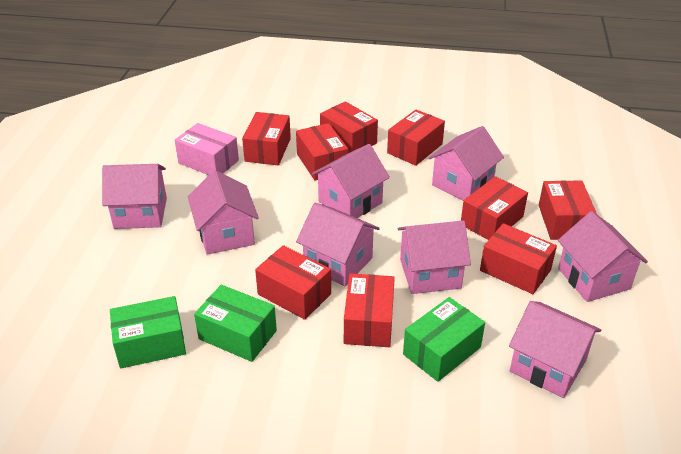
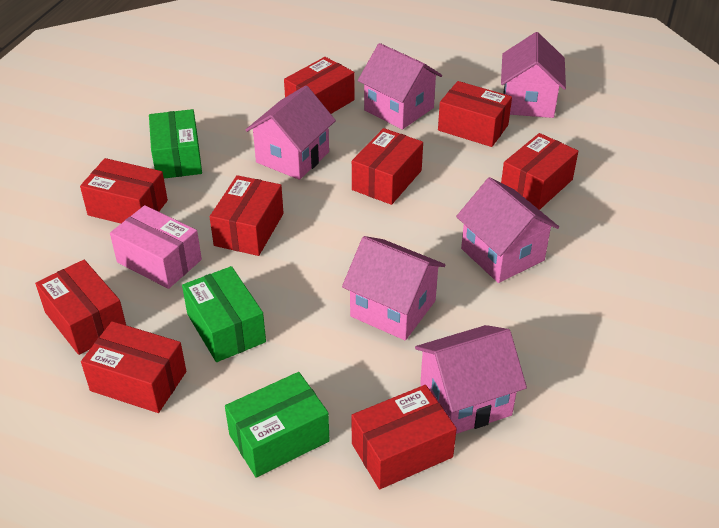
pink house: [102,164,167,229] [188,170,259,255] [296,203,380,286] [312,144,390,218] [397,220,471,294] [428,126,504,201] [509,301,601,398] [558,211,648,302] = 8 -> [246,86,336,180] [342,236,446,340] [358,43,442,130] [415,325,527,434] [456,177,559,283] [501,32,566,118] = 6

